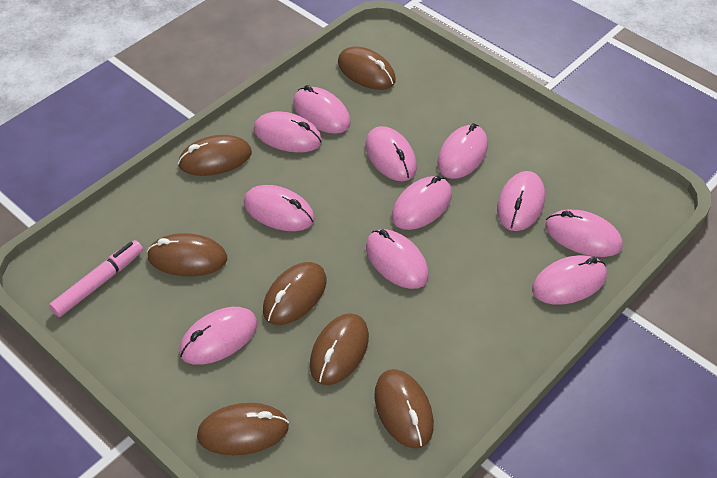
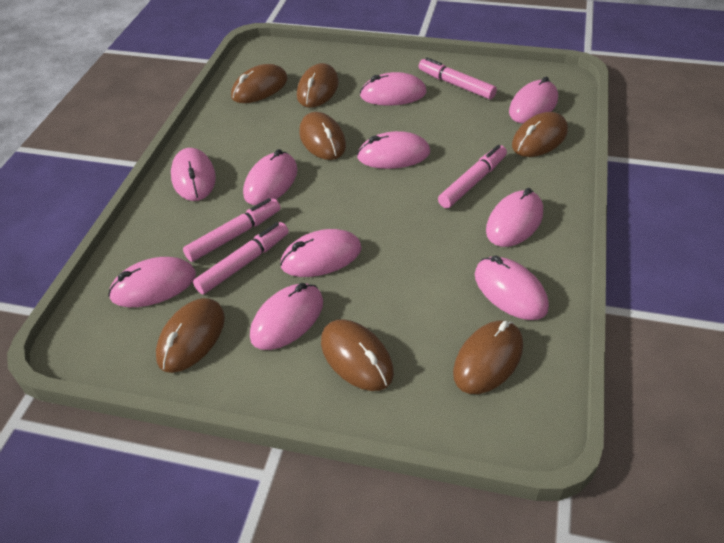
pink marker: [49,240,143,317] = 1 -> [183,198,280,262] [193,222,289,294] [419,57,497,99] [438,145,507,208] = 4
pink mouse: [179,307,257,365] [244,185,315,231] [254,111,322,153] [293,85,351,134] [365,126,417,181] [366,229,429,289] [392,176,452,230] [437,123,488,179] [497,171,545,231] [532,255,607,305] [545,210,623,257] = 11 -> [108,257,196,307] [171,148,216,201] [243,149,298,205] [250,283,323,350] [280,229,362,277] [357,131,430,169] [360,72,427,106] [475,256,549,320] [486,188,543,247] [509,76,558,123] = 10

